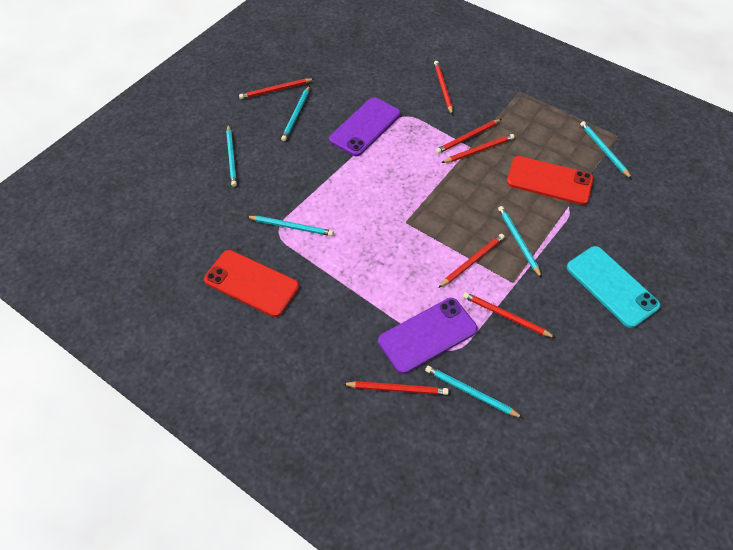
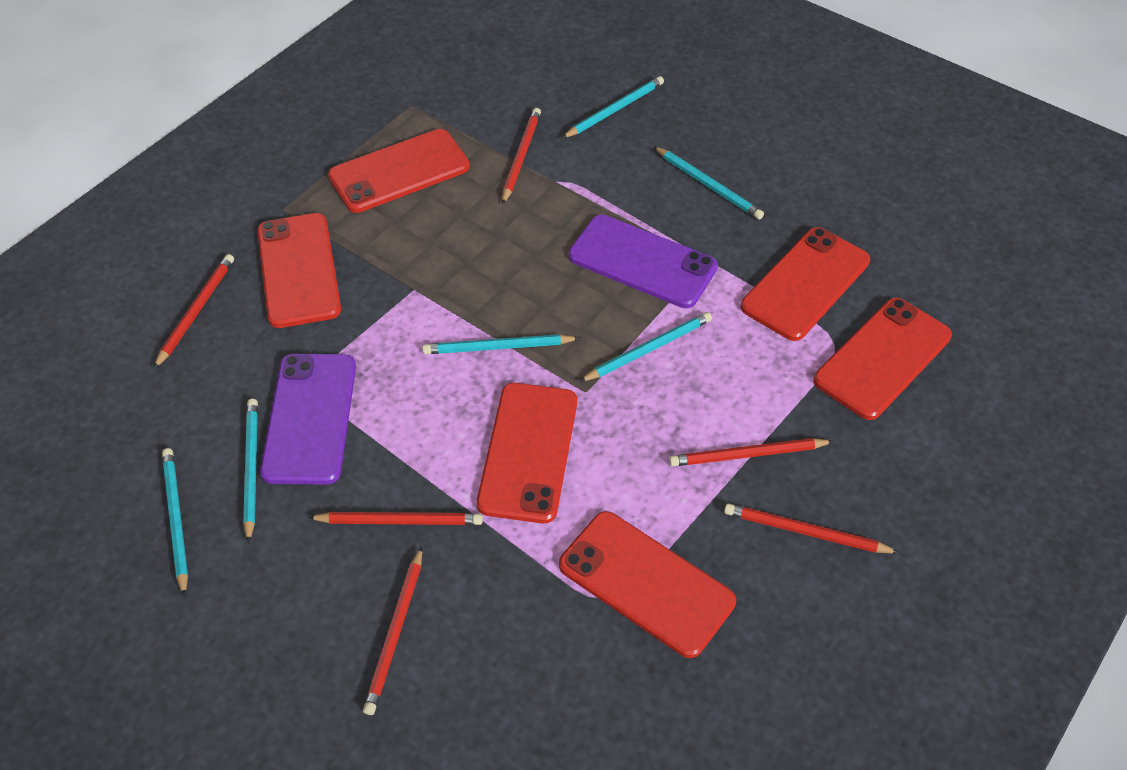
red pencil: [239,79,314,99] [343,381,449,395] [434,61,453,115] [436,119,501,154] [438,234,505,288] [441,134,514,163] [463,292,556,338] = 7 -> [154,254,234,369] [308,512,483,525] [363,546,422,715] [502,108,541,205] [669,438,834,467] [724,503,900,553] = 6
red phone: [204,250,299,317] [507,156,593,205] = 2 -> [257,213,341,328] [328,129,470,213] [477,383,577,523] [559,511,736,658] [741,227,870,341] [813,297,952,420] = 6
turquoise phone: [567,246,660,328] = 1 -> none = 0

